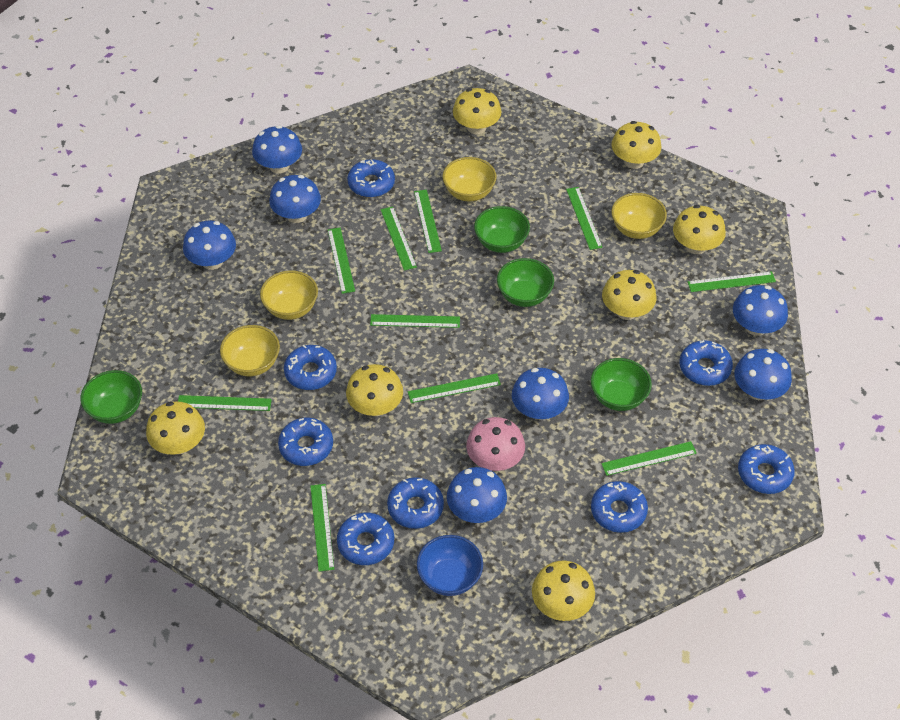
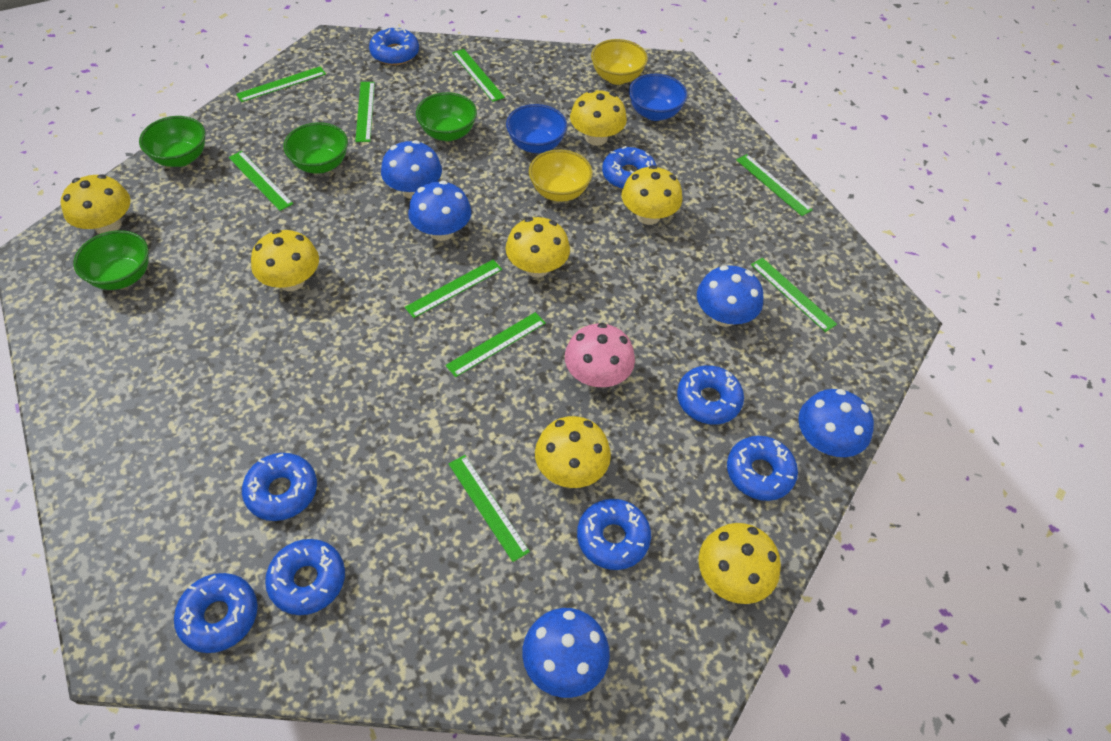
blue bowl: [417,535,483,596] = 1 -> [506,104,567,153] [629,74,687,121] = 2
blue mushroom: [183,221,236,270] [252,125,302,174] [269,175,321,223] [447,467,507,523] [512,368,569,420] [733,285,788,336] [734,349,792,400] = 7 -> [381,140,442,199] [408,180,472,241] [522,608,610,698] [697,265,763,327] [798,389,874,457] = 5
green ruler: [178,395,272,411] [310,484,334,572] [328,227,355,294] [370,314,460,328] [381,206,417,270] [408,373,501,403] [414,190,442,253] [566,187,603,250] [601,441,697,476] [688,271,776,292] = 10 -> [229,151,293,211] [236,66,326,102] [355,82,375,142] [405,260,502,318] [445,312,546,377] [449,455,530,562] [452,49,505,102] [736,154,813,216] [751,258,837,332] = 9
yellow bowl: [220,325,280,376] [260,270,318,320] [442,157,497,201] [611,193,667,239] = 4 -> [529,149,593,202] [591,39,648,85] = 2

